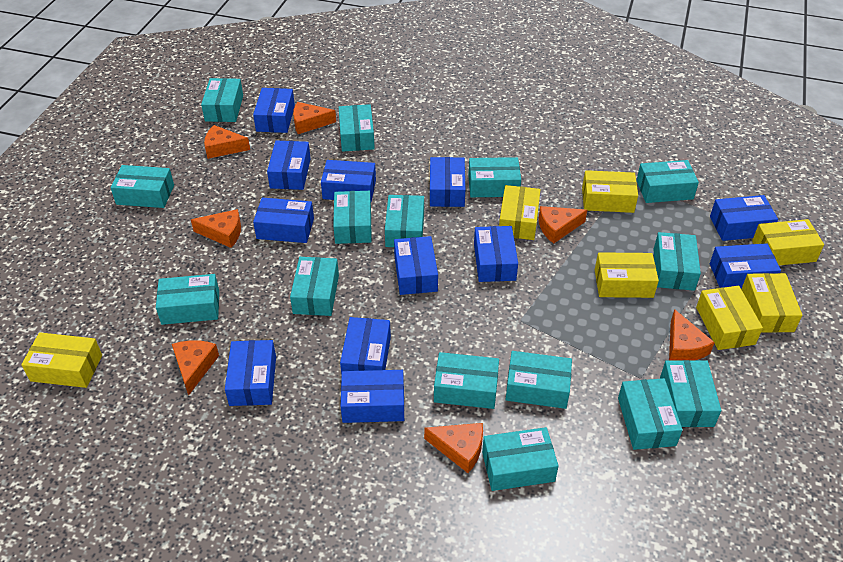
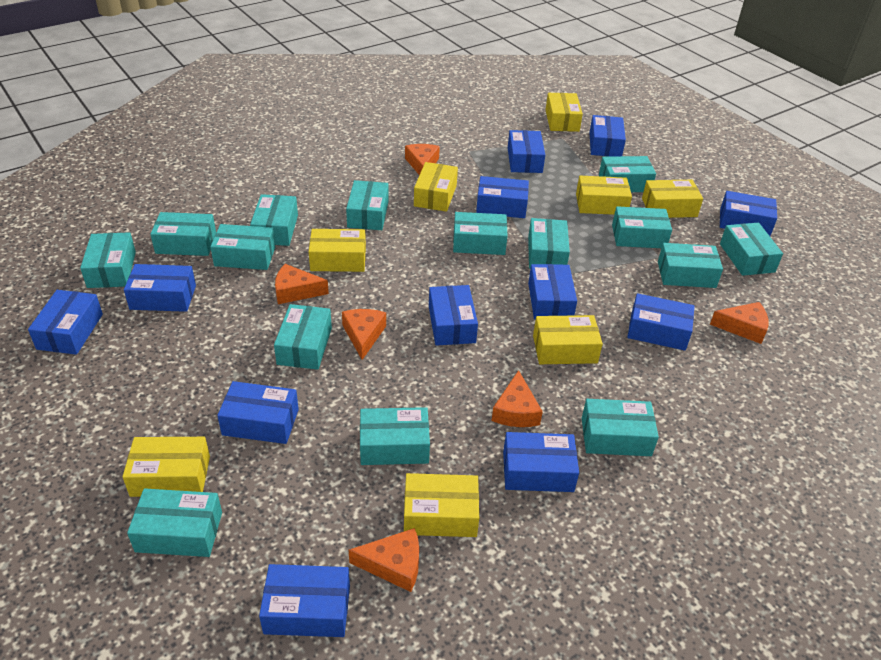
orange cheese: [172,340,219,396] [191,209,241,248] [204,125,250,159] [293,102,336,134] [424,423,483,473] [539,206,587,244] [669,309,715,361] = 7 -> [275,264,329,304] [342,309,386,360] [349,528,419,592] [405,144,440,175] [492,370,543,427] [710,302,769,344] = 6
yellow box: [21,332,102,388] [499,185,540,240] [582,170,638,213] [595,252,659,298] [696,286,763,350] [741,273,803,333] [752,219,824,265] = 7 -> [123,437,210,497] [309,229,366,272] [404,473,479,537] [414,162,458,212] [533,315,603,364] [546,93,583,132] [576,176,632,215] [642,180,703,218] = 8

